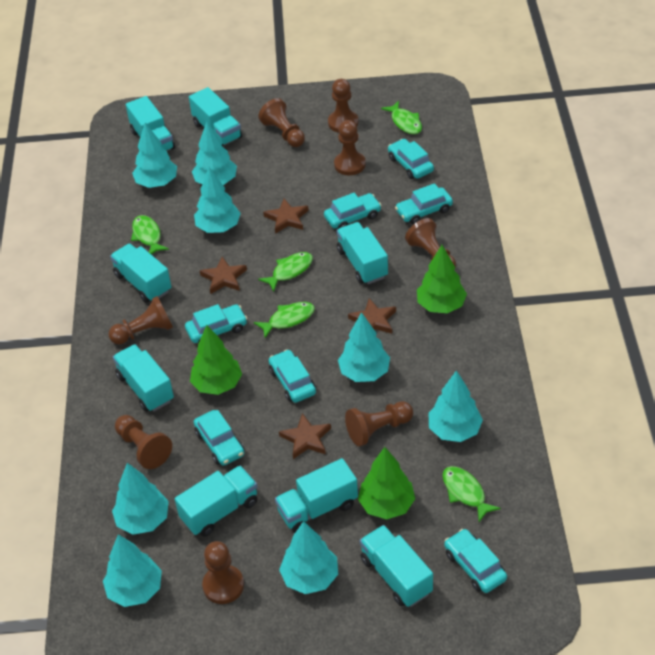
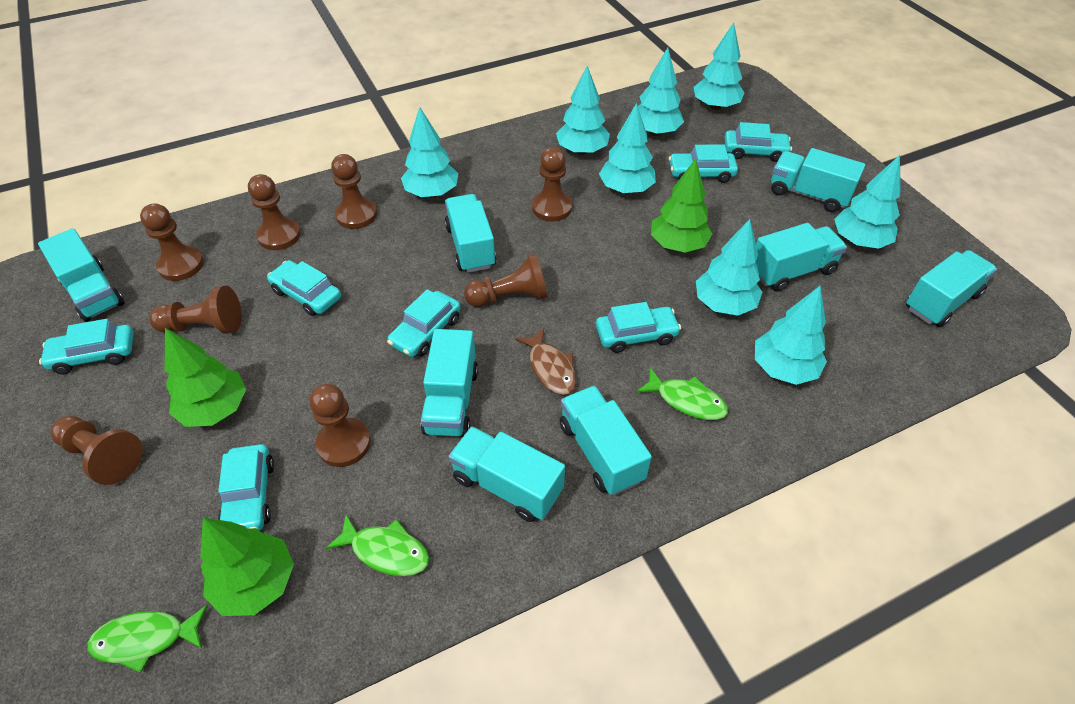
brown fish: none = 0 -> [515,328,576,395] = 1
brown star: [200,257,247,294] [263,199,309,234] [279,413,331,459] [348,298,396,334] = 4 -> none = 0
green fish: [131,215,169,254] [254,302,315,338] [258,252,313,292] [381,101,422,134] [442,466,501,522] = 5 -> [87,605,208,673] [325,515,429,576] [636,367,728,420] = 3

